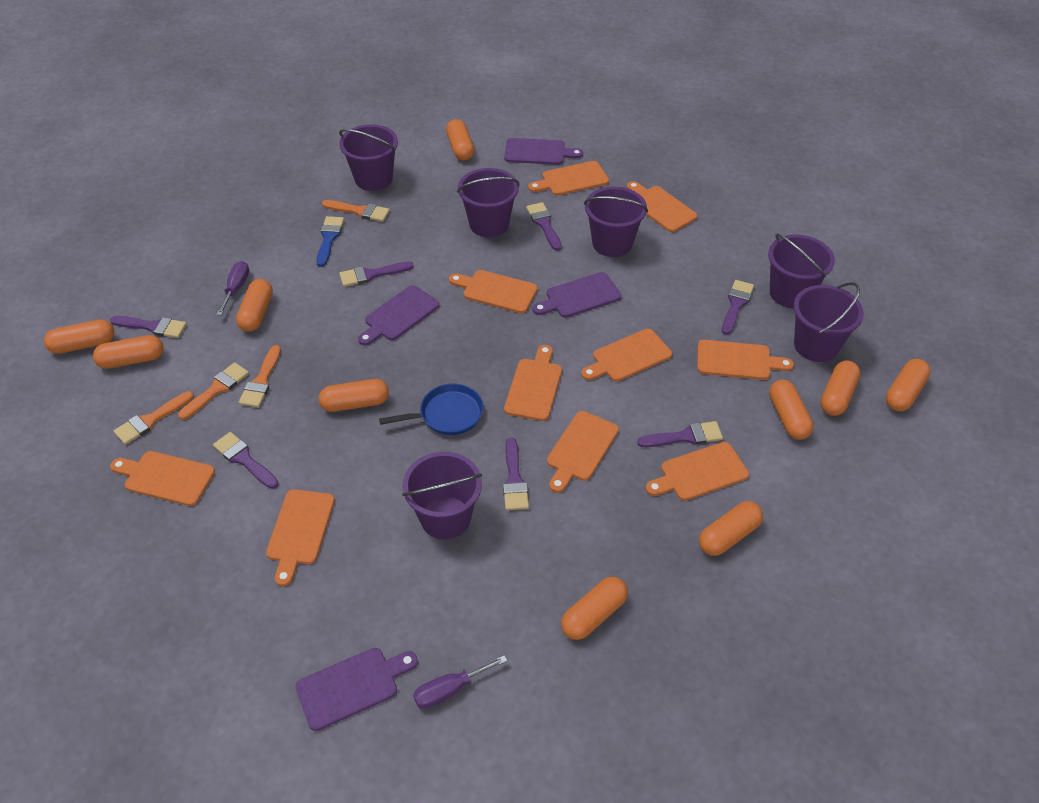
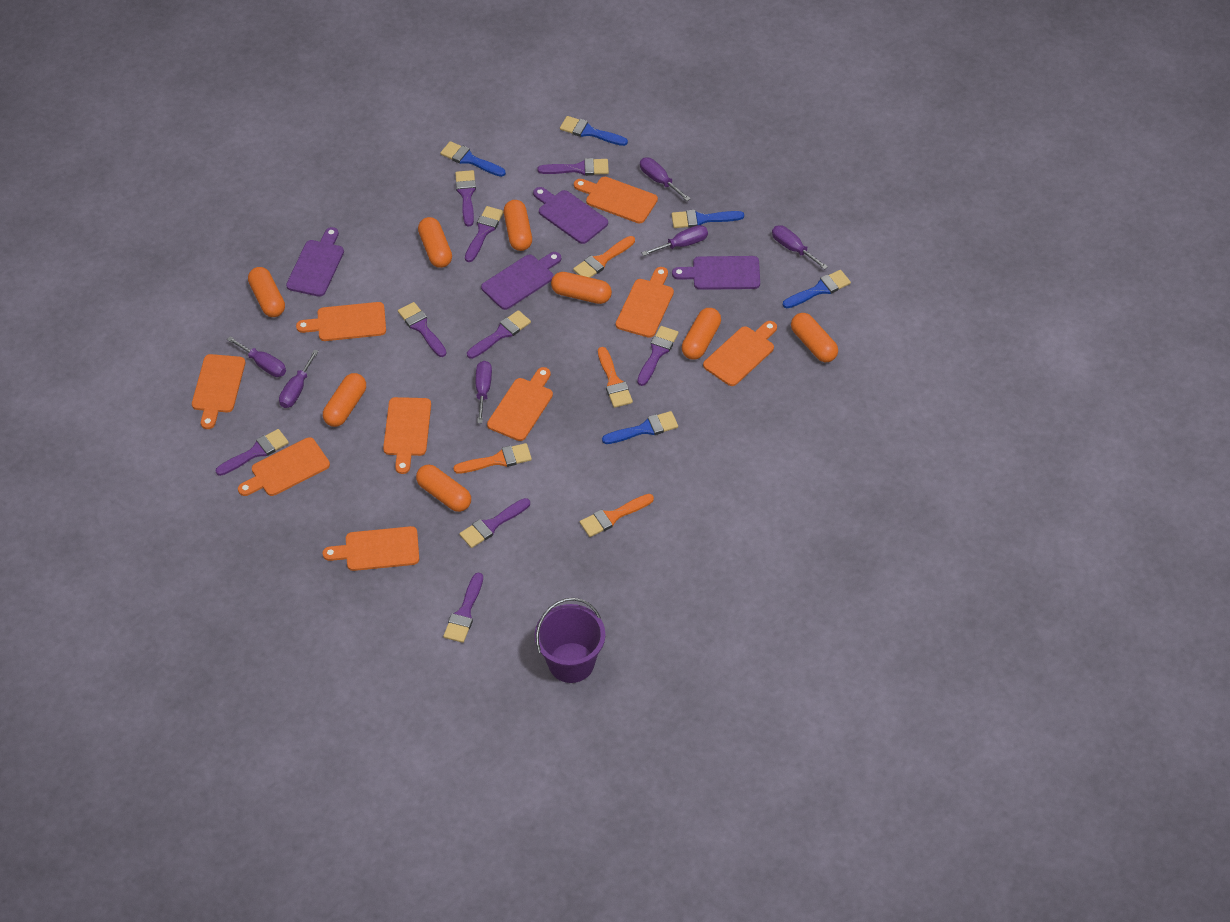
blue brush: [316,216,344,267] = 1 -> [440,141,506,177] [560,116,628,146] [602,411,678,444] [671,210,744,228] [783,270,851,308] = 5
blue pan: [379,384,483,435] = 1 -> none = 0
orange capsule: [44,320,114,354] [93,335,164,369] [236,279,273,331] [319,379,389,412] [446,119,474,161] [561,577,628,640] [699,501,763,556] [769,380,814,440] [820,361,860,416] [886,359,931,411] = 10 -> [248,267,285,317] [323,373,366,427] [416,465,471,512] [418,217,452,268] [504,200,532,251] [551,272,612,304] [682,308,721,360] [791,313,838,362] = 8
orange cutting board: [110,451,215,506] [266,489,335,586] [449,270,538,313] [504,345,562,421] [528,161,609,196] [547,411,619,493] [581,329,672,381] [627,181,698,232] [646,442,749,501] [697,340,794,380] = 10 -> [192,354,245,429] [238,437,330,496] [296,302,386,341] [323,526,419,571] [383,397,431,474] [487,367,553,441] [574,177,658,223] [616,267,674,338] [703,321,777,386] = 9
purple brush: [110,316,187,338] [213,432,278,489] [339,262,414,287] [503,438,529,510] [526,202,562,251] [637,421,723,447] [722,280,754,335] = 7 -> [216,429,289,476] [398,302,447,357] [443,573,483,643] [455,170,476,226] [459,498,530,548] [465,206,504,262] [467,310,531,359] [537,158,609,176] [637,326,679,386] = 9
purple bucket: [339,124,398,191] [402,452,482,539] [457,168,519,237] [584,186,648,257] [768,234,835,308] [794,282,864,362] = 6 -> [535,598,606,683] = 1
purple screwdriver: [217,261,249,315] [413,655,507,709] = 2 -> [227,336,286,377] [279,350,319,408] [476,361,492,423] [640,158,690,201] [642,225,708,256] [772,225,828,270] = 6

